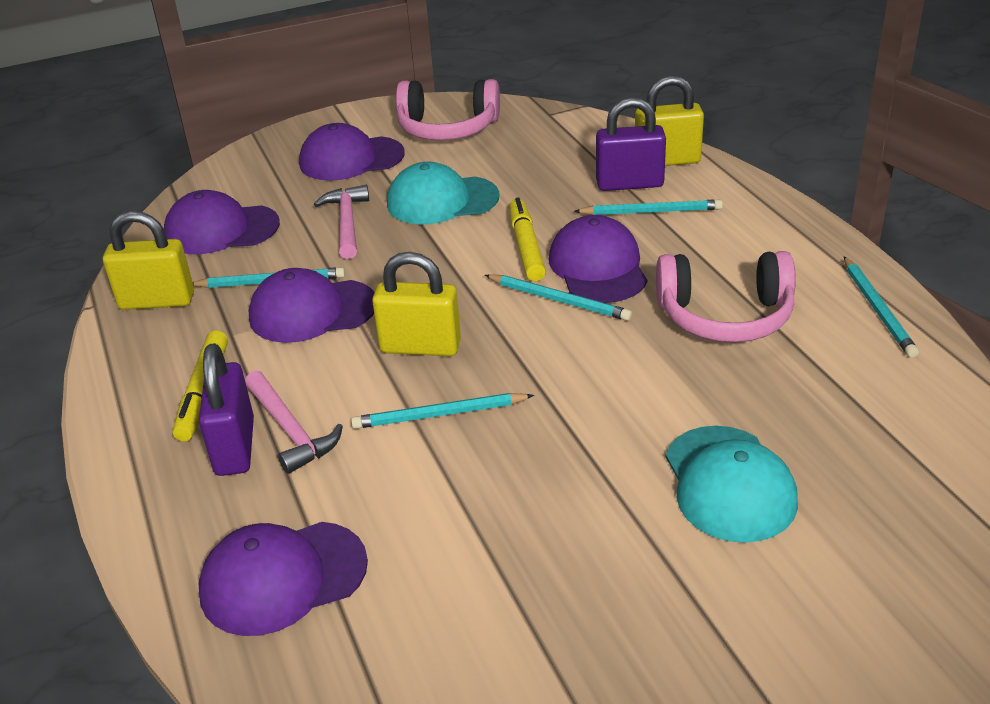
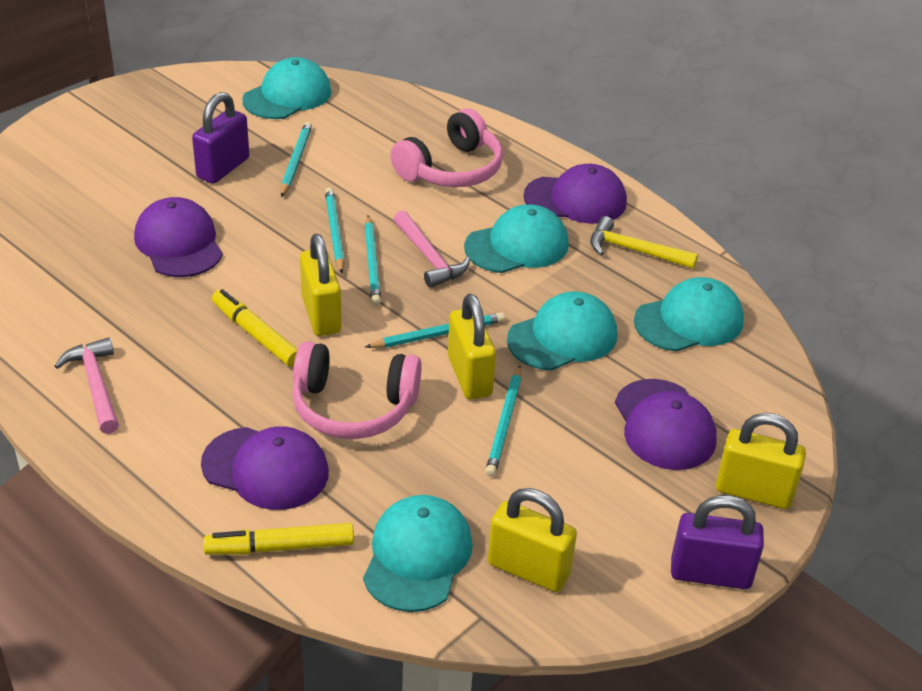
purple cap: [164,190,280,254] [198,522,368,636] [248,268,375,343] [299,123,405,181] [549,215,647,303] = 5 -> [134,197,223,277] [201,426,329,510] [523,164,627,224] [615,379,717,470] = 4
turquoise cap: [387,162,499,224] [665,426,798,543] = 2 -> [242,57,331,119] [363,495,473,612] [464,204,569,273] [507,291,617,370] [634,277,744,351] = 5
yellow hammer: none = 0 -> [590,216,698,269] = 1
yellow padlock: [103,211,194,310] [372,252,461,356] [635,75,704,166] = 3 -> [300,234,342,336] [448,294,496,399] [488,488,577,592] [716,413,806,509] = 4

